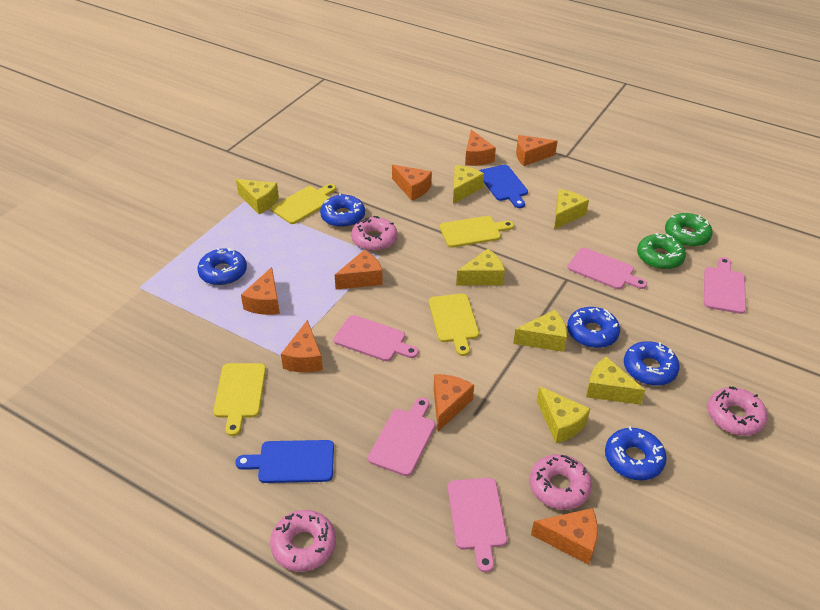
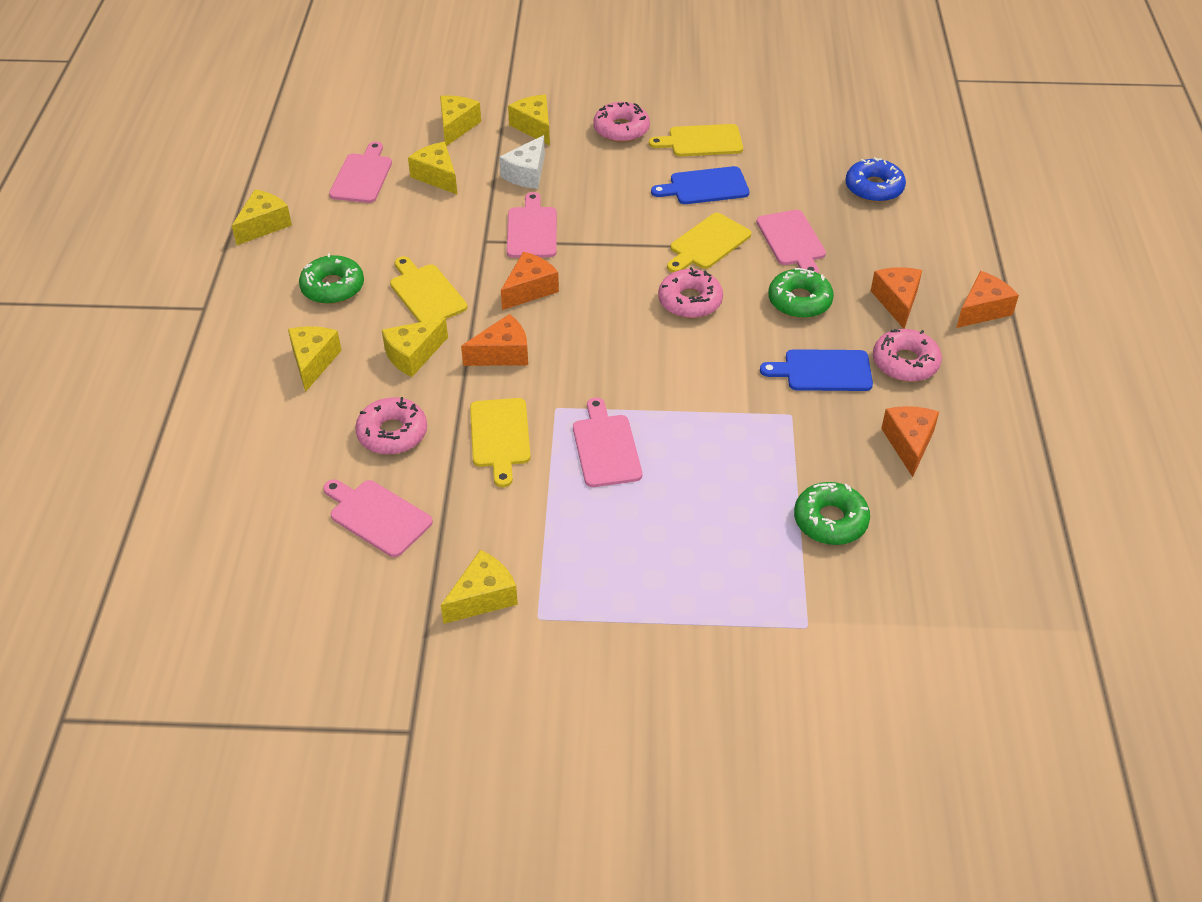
blue donut: [198,248,247,285] [320,193,365,227] [567,307,620,348] [605,426,667,480] [624,341,679,386] = 5 -> [846,157,906,202] = 1
green donut: [637,233,686,270] [665,213,712,247] = 2 -> [299,253,364,304] [768,268,834,318] [794,482,870,545] = 3
orange cheese: [241,267,280,315] [281,320,323,372] [335,250,383,290] [392,165,432,200] [434,374,474,431] [465,130,496,166] [516,135,558,166] [531,508,598,565] = 8 -> [461,314,528,366] [501,252,559,310] [871,267,922,329] [881,406,939,477] [956,271,1019,328] = 5
white cheese: none = 0 -> [499,135,545,189] = 1

